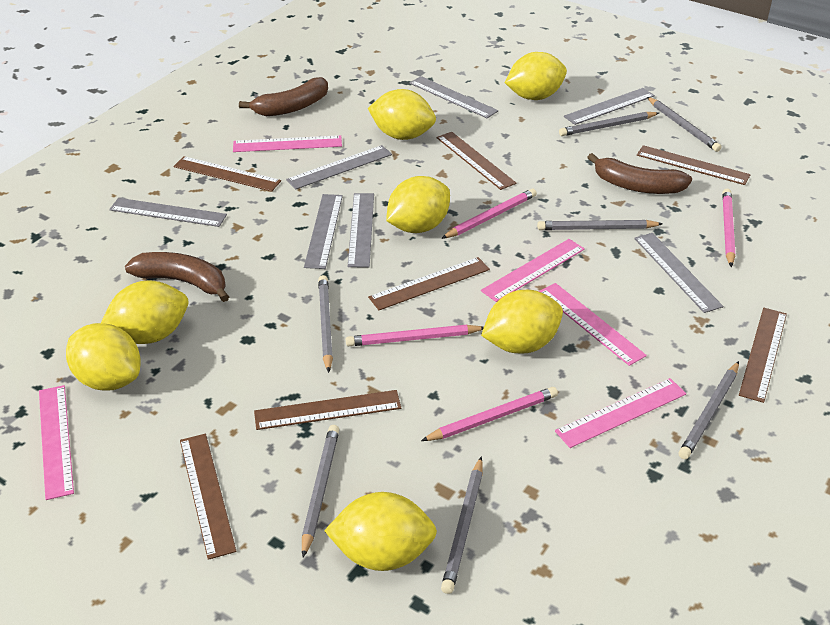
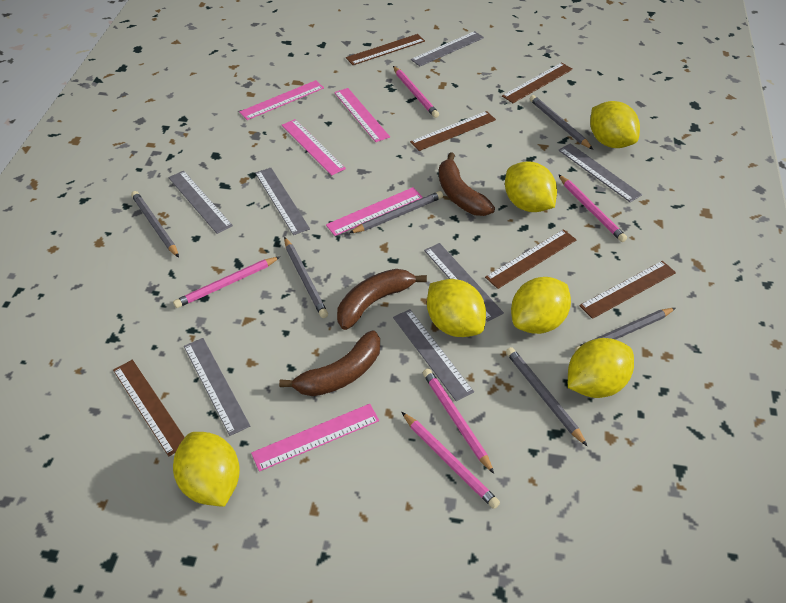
brown ruler: [174,156,281,192] [180,434,236,560] [254,390,401,430] [368,257,490,310] [437,132,516,190] [637,145,750,185] [739,308,787,403] = 7 -> [113,360,185,456] [346,34,425,65] [410,111,496,151] [485,229,577,289] [502,62,573,103] [579,261,676,319] = 6
grey pencil: [302,425,339,557] [318,275,333,373] [441,456,483,594] [537,220,663,230] [559,112,659,136] [647,97,722,152] [679,361,739,459] = 7 -> [131,191,179,258] [284,237,328,318] [350,191,443,233] [506,347,587,446] [530,95,593,150] [574,308,675,352] = 6
pink pencil: [346,325,484,346] [421,387,558,441] [441,188,537,239] [722,188,735,267] = 4 -> [173,256,281,308] [393,66,439,118] [402,412,500,509] [423,368,494,474] [558,174,627,242] = 5
yellow lemon: [66,323,141,390] [101,281,188,344] [324,492,437,571] [368,89,436,140] [386,176,450,233] [481,290,563,353] [505,52,567,100] = 7 -> [173,432,240,507] [427,279,486,337] [505,162,557,212] [511,277,571,334] [568,338,634,398] [590,101,640,148] = 6

